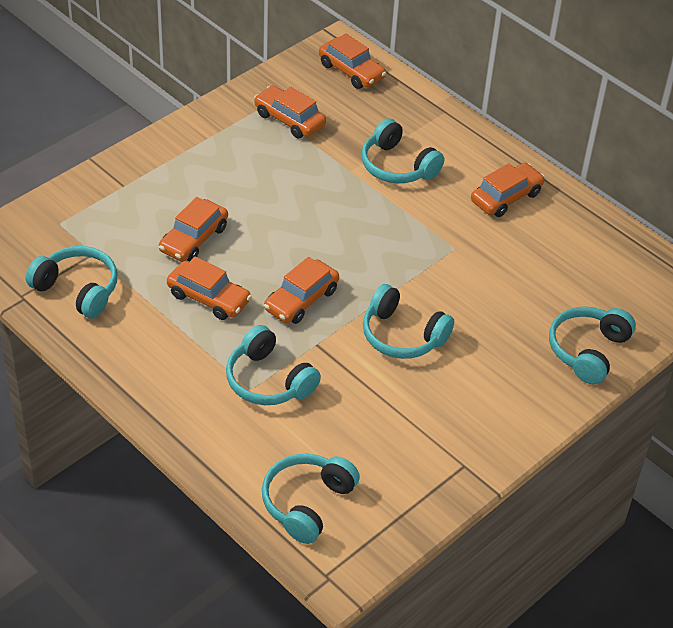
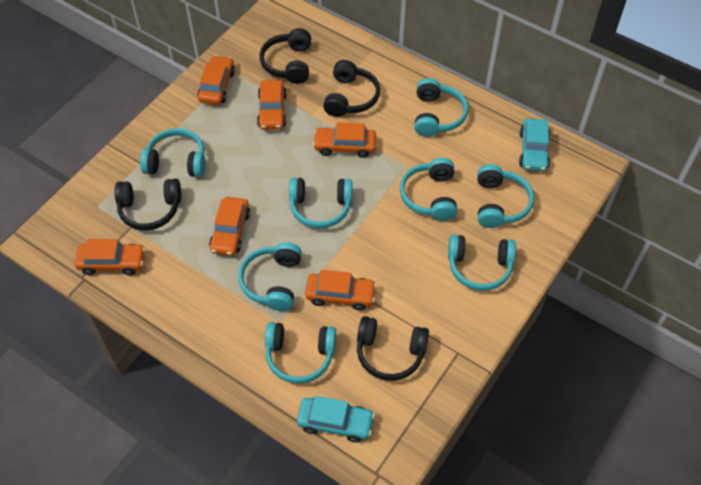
black headphones: none = 0 -> [115,179,181,230] [259,28,311,84] [323,60,380,117] [357,316,429,381] = 4
turquoise car: none = 0 -> [297,396,375,443] [519,118,550,172] = 2
turquoise headphones: [26,246,117,318] [226,325,321,405] [262,454,360,544] [361,118,444,183] [363,284,454,359] [549,306,636,384] = 6 -> [140,128,205,177] [238,243,302,311] [265,322,336,384] [289,178,353,229] [400,158,457,221] [414,78,468,137] [448,234,516,291] [477,164,534,228] = 8

